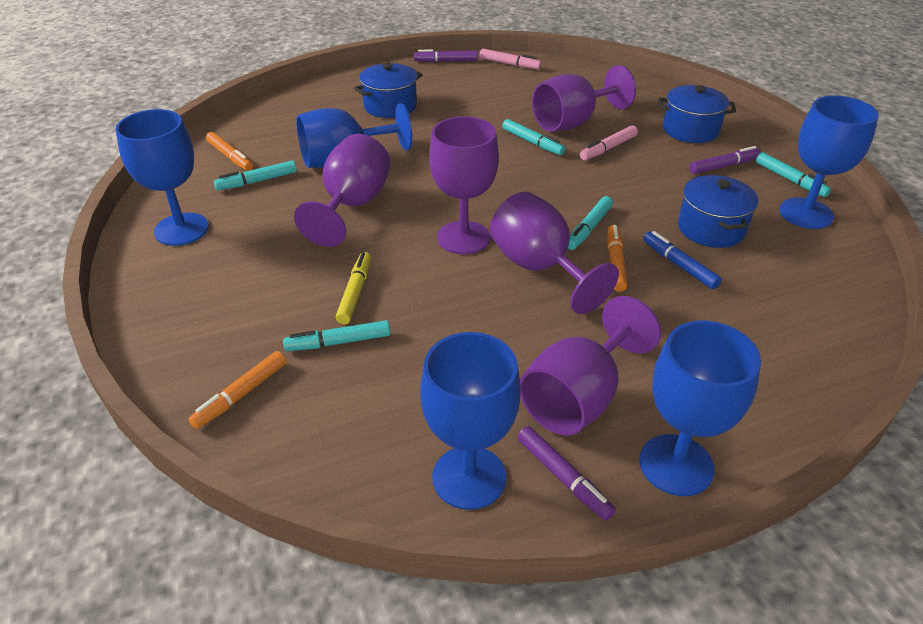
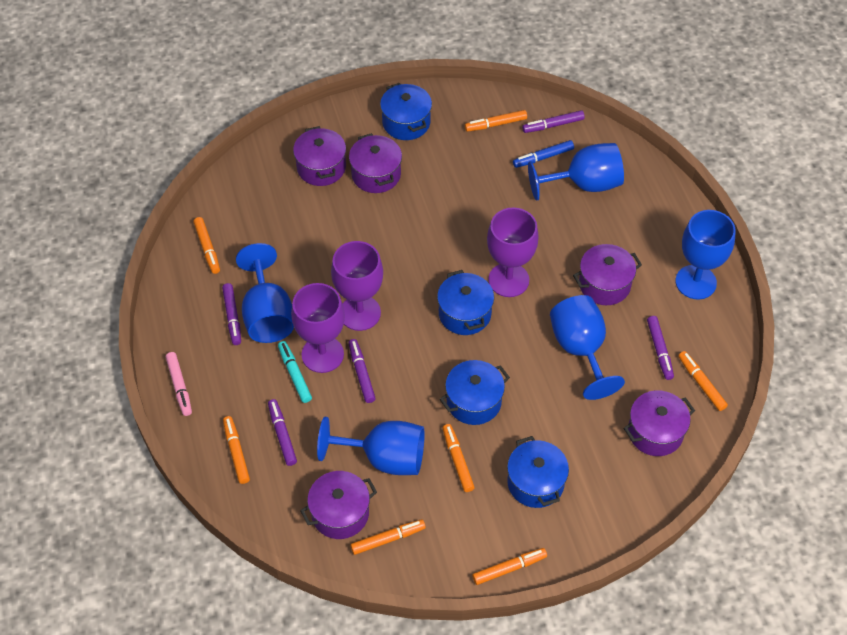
blue pot: [354,63,423,118] [658,85,736,143] [678,175,758,248] = 3 -> [380,83,432,140] [437,270,494,335] [440,360,510,425] [507,436,569,508] = 4
orange marker: [188,351,286,429] [206,132,253,171] [607,225,627,292] = 3 -> [193,217,220,274] [223,416,250,484] [350,519,426,555] [442,424,475,492] [465,110,527,132] [472,548,547,585] [678,351,728,411] = 7
pink marker: [480,49,541,69] [580,125,638,160] = 2 -> [166,352,192,416] = 1
purple goblet: [294,134,391,247] [429,116,499,254] [490,191,619,314] [520,296,661,435] [532,65,636,132] = 5 -> [291,283,345,373] [331,241,383,331] [487,207,539,297] = 3
purple marker: [414,49,478,62] [517,426,616,520] [689,146,761,174] = 3 -> [222,283,241,345] [268,399,297,466] [348,339,376,403] [522,110,585,133] [647,316,674,380] = 5
purple pot: none = 0 -> [293,126,346,186] [300,471,377,539] [349,133,402,193] [573,244,642,305] [624,391,695,456] = 5
turquoise marker: [214,160,297,190] [283,320,390,351] [502,119,565,155] [568,196,613,250] [756,152,831,197] = 5 -> [278,341,312,403] = 1
yellow marker: [336,252,371,324] = 1 -> none = 0

